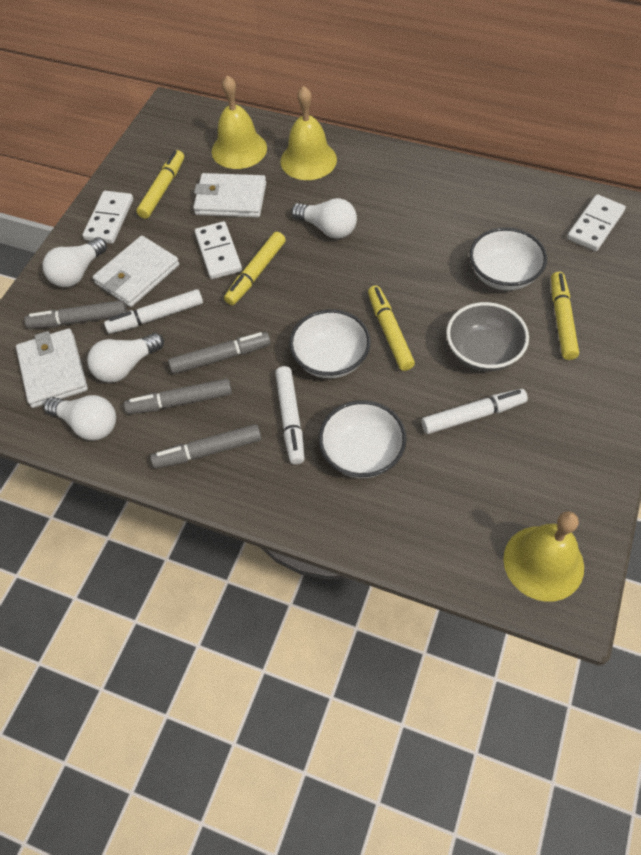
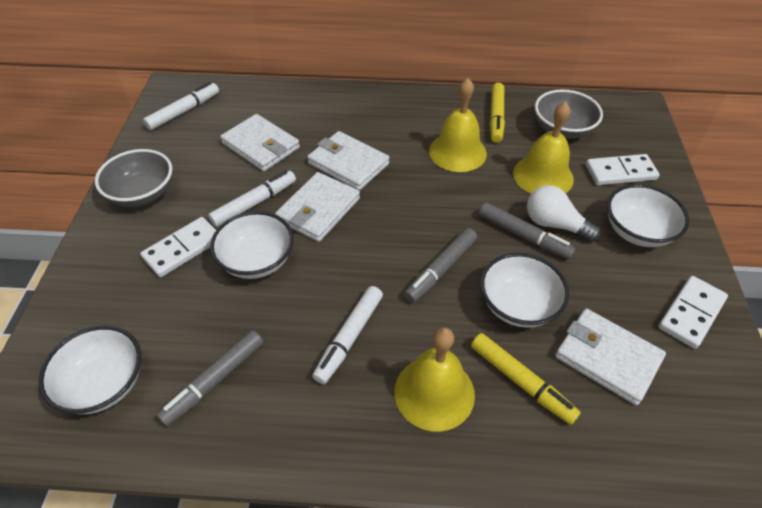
grey bowl: [446,302,529,371] = 1 -> [95,149,172,207] [535,89,603,139] = 2
grey marker: [25,300,127,329] [124,379,232,414] [150,424,261,468] [168,332,271,374] = 4 -> [156,330,263,427] [404,228,477,303] [479,202,576,260] = 3
white bowl: [289,309,371,378] [319,400,407,478] [469,227,547,291] = 3 -> [38,325,141,414] [210,211,294,279] [480,253,569,328] [607,184,689,247] = 4
white light bulb: [43,237,107,287] [44,395,116,440] [87,333,164,383] [291,198,357,239] = 4 -> [527,185,601,242] = 1
white wallet: [16,328,88,408] [93,236,179,307] [193,173,266,218] = 3 -> [220,114,300,171] [275,172,360,242] [307,131,389,191] [555,308,666,405] = 4
yellow marker: [136,150,184,219] [224,232,286,305] [368,286,415,371] [551,272,579,360] = 4 -> [471,333,581,425] [490,83,505,143] = 2

